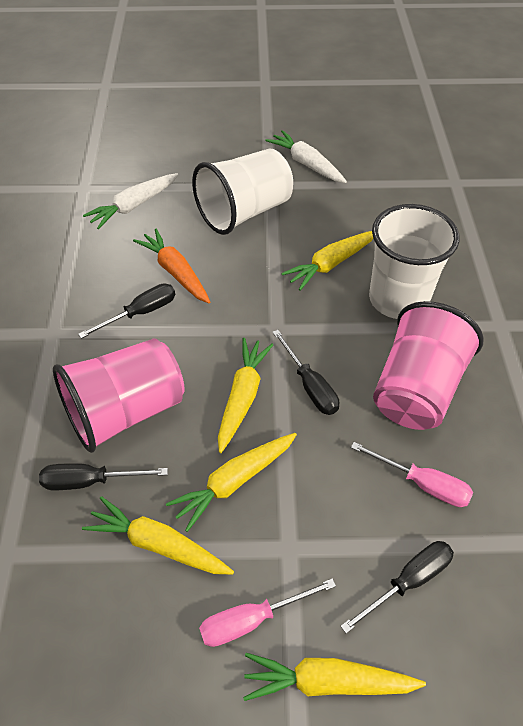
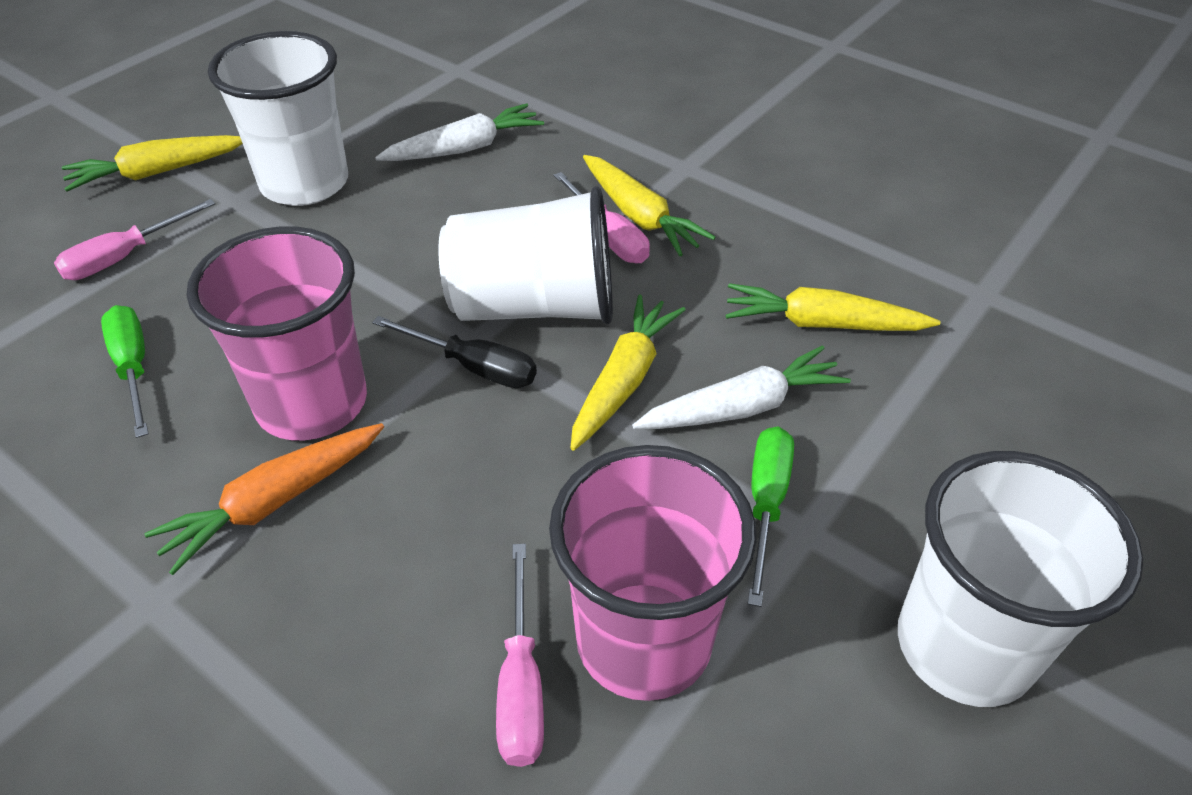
black screwdriver: [39,463,168,490] [78,284,175,339] [272,330,339,415] [341,541,454,633] = 4 -> [372,316,537,388] = 1
green screwdriver: none = 0 -> [101,305,149,438] [748,427,794,607] = 2
pink screwdriver: [199,578,336,647] [351,442,473,507] = 2 -> [54,199,215,280] [496,544,544,767] [553,172,650,263] = 3
white cup: [192,148,293,235] [369,204,459,319] = 2 -> [208,31,348,206] [438,186,613,324] [898,451,1143,707] = 3
yellow carrot: [82,496,234,575] [166,433,297,532] [218,338,273,453] [243,653,426,701] [281,231,373,291] = 5 -> [61,135,243,192] [570,295,686,451] [583,155,715,256] [726,283,941,331] = 4

